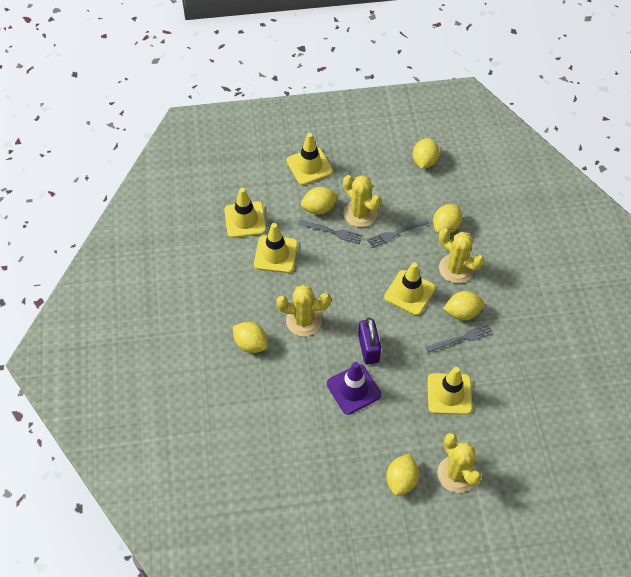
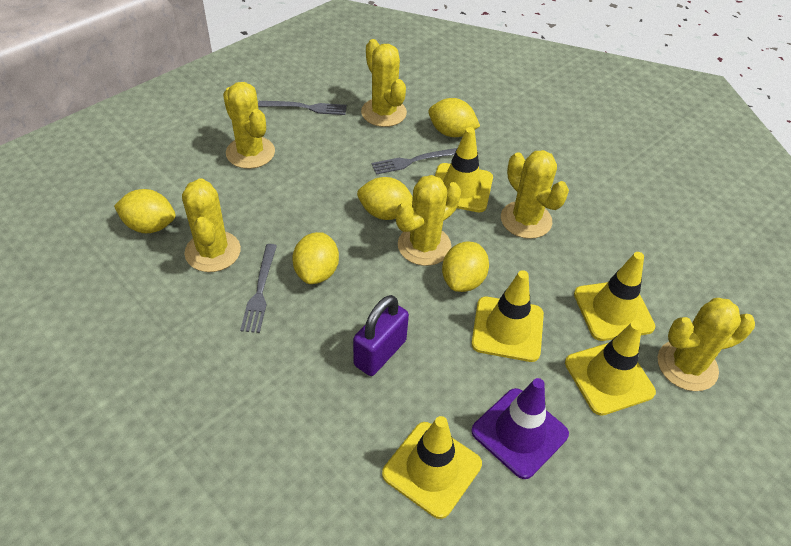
yellow cactus: [277,285,331,336] [343,175,381,227] [437,433,482,493] [439,228,484,283] = 4 -> [182,178,241,272] [223,82,275,169] [361,39,407,127] [396,175,461,266] [501,150,569,239] [658,298,755,391] = 6
yellow lemon: [233,322,268,353] [301,187,339,214] [386,453,419,496] [413,138,440,169] [433,204,462,233] [443,291,484,320] = 6 -> [114,189,176,233] [292,232,339,284] [357,177,413,220] [428,98,480,137] [442,242,489,292] = 5

